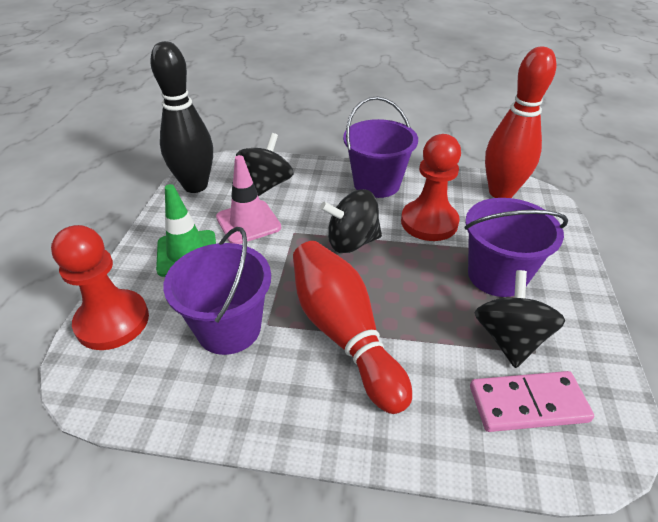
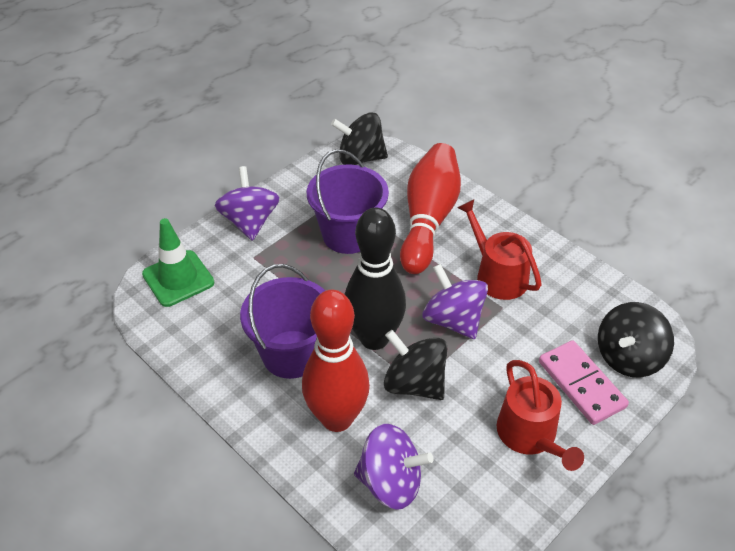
pink traffic cone: [216,155,281,244] = 1 -> none = 0
purple bucket: [163,227,271,355] [343,96,418,198] [464,198,568,297] = 3 -> [240,264,325,379] [307,149,389,254] = 2
purple spinning top: none = 0 -> [215,166,280,241] [354,424,434,510] [423,264,488,339] = 3
red pawn: [51,225,149,350] [401,134,461,241] = 2 -> none = 0
red watering can: none = 0 -> [457,200,542,300] [497,360,584,471] = 2

